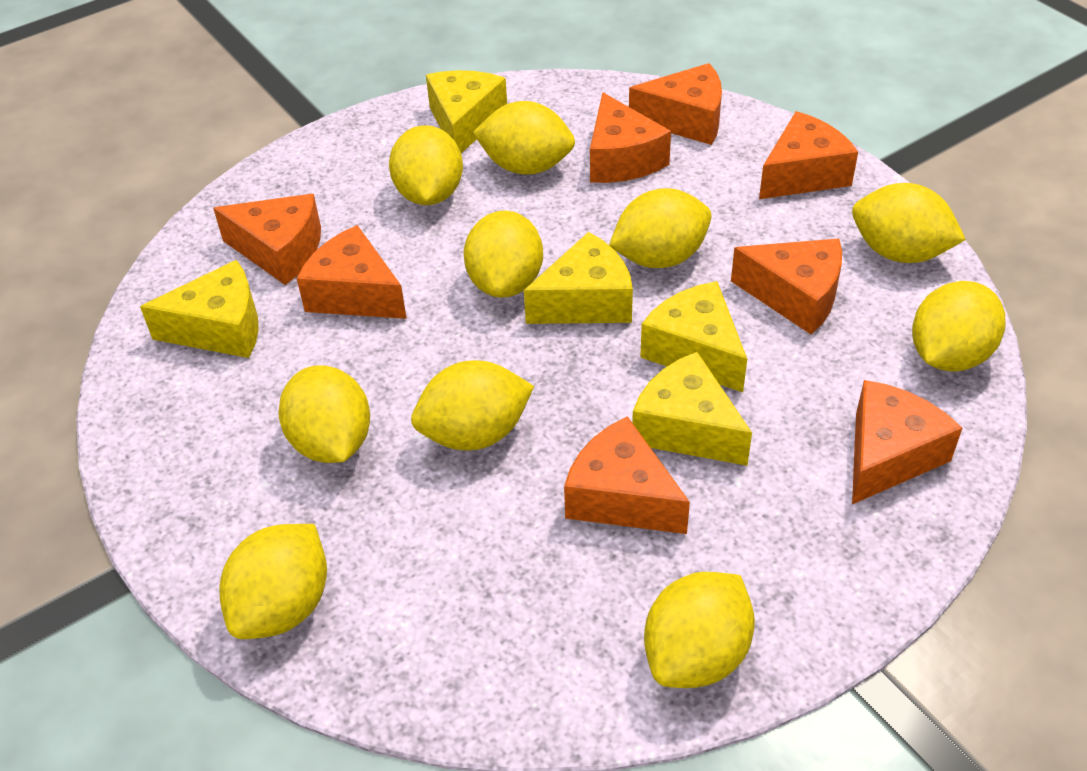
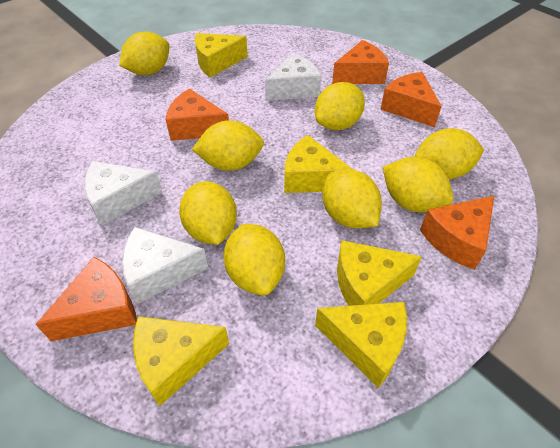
orange cheese: [213,194,321,285] [297,225,407,319] [564,416,690,534] [590,92,671,183] [629,63,722,145] [731,239,842,334] [759,111,858,199] [852,380,962,504] = 8 -> [35,257,137,341] [166,88,229,141] [332,40,389,84] [380,72,442,127] [420,196,494,270] = 5
white cheese: none = 0 -> [84,161,162,226] [122,227,208,304] [265,53,321,101] = 3
yellow lemon: [220,524,327,639] [279,365,370,463] [389,125,463,205] [411,360,534,451] [464,211,543,298] [473,101,575,175] [609,188,712,268] [644,572,755,688] [852,183,966,263] [912,281,1006,372] = 10 -> [119,32,169,75] [179,181,237,245] [192,120,264,171] [224,224,285,295] [315,82,365,130] [322,169,382,228] [383,157,453,212] [415,128,484,179] = 8

